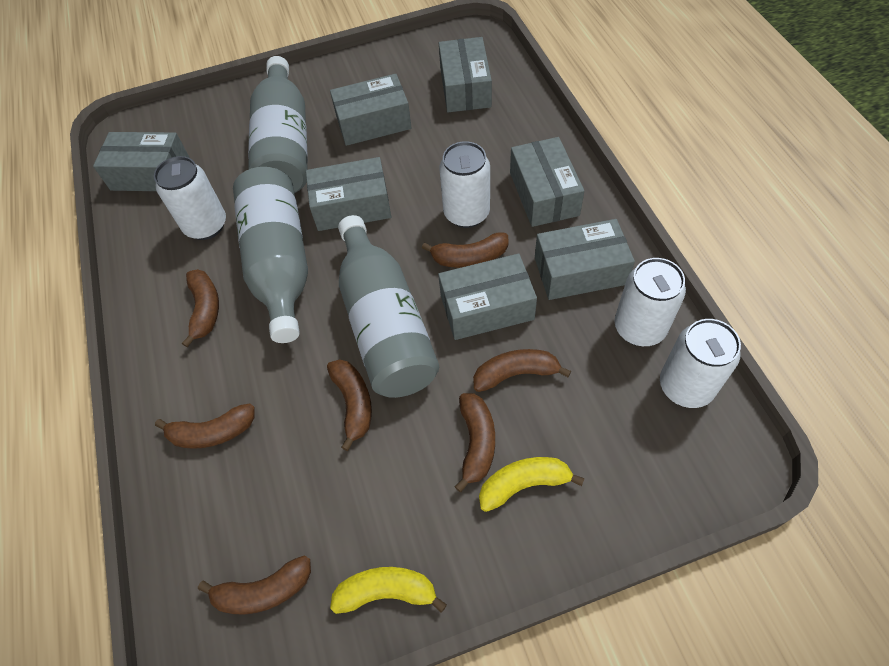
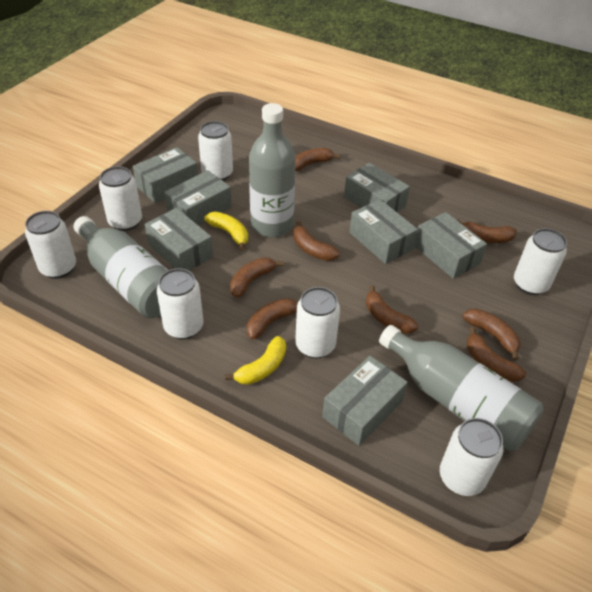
brown banana: [155,403,255,449] [182,269,219,348] [198,555,311,614] [327,359,372,451] [422,233,508,268] [455,393,495,492] [473,349,571,392] = 7 -> [230,257,284,298] [247,298,298,339] [293,221,340,261] [295,148,341,171] [366,285,419,334] [457,219,517,243] [463,309,521,360] [467,327,526,382] = 8
white can: [154,156,226,240] [440,141,490,228] [615,258,686,346] [660,319,741,408] = 4 -> [25,211,76,279] [99,166,142,231] [157,268,203,339] [198,121,233,181] [295,287,340,358] [440,418,503,496] [514,228,567,295] = 7

